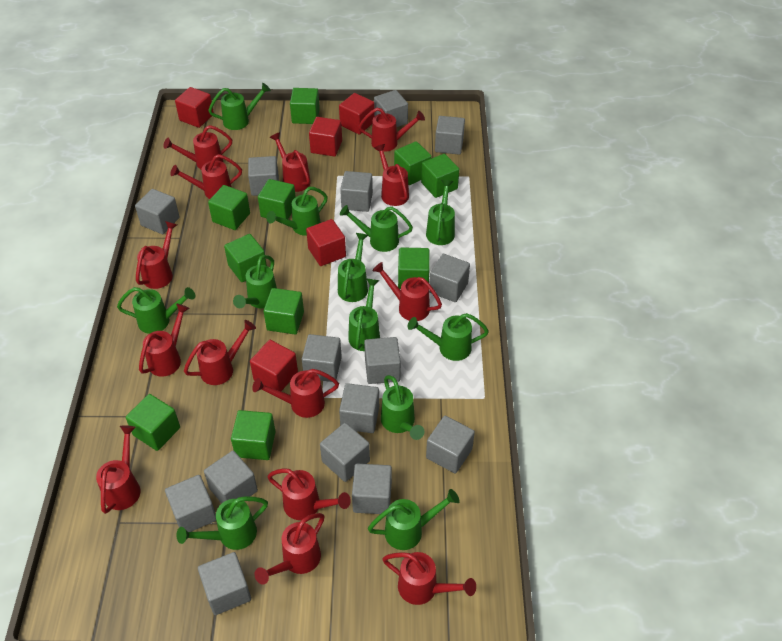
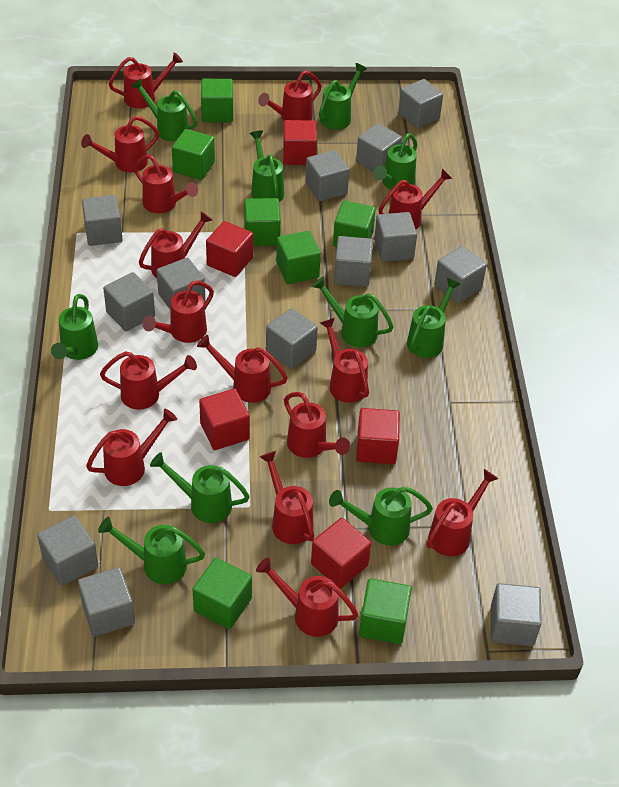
green cube: [126,394,180,451] [208,185,250,230] [224,234,267,282] [231,410,275,460] [258,179,296,219] [264,288,304,334] [290,88,320,124] [394,141,432,185] [398,247,430,289] [421,154,459,198] = 10 -> [172,129,215,180] [192,558,252,629] [201,79,233,122] [244,198,281,246] [276,231,321,284] [333,200,376,247] [359,578,412,644] = 7
green watering can: [117,287,195,334] [176,496,268,550] [208,83,271,130] [233,255,277,308] [266,187,328,236] [338,233,368,302] [340,205,413,252] [348,278,380,351] [368,489,460,550] [381,375,424,440] [408,313,489,361] [426,180,455,245] = 12 -> [51,294,98,360] [98,517,205,584] [131,78,198,141] [150,452,250,523] [249,130,284,202] [312,276,394,347] [319,63,367,130] [329,487,433,545] [373,133,417,190] [407,278,461,358] = 10
grey cube: [135,189,180,234] [165,475,216,532] [198,552,251,615] [204,451,258,504] [248,156,279,196] [302,334,342,382] [320,423,370,482] [339,383,379,433] [340,171,373,212] [352,464,392,514] [364,337,401,384] [374,90,408,127] [426,416,475,474] [429,254,470,302] [435,116,465,155] = 15 -> [37,515,98,586] [78,567,135,637] [82,195,123,246] [103,272,155,331] [157,257,205,310] [266,308,318,369] [305,150,349,201] [334,236,373,287] [356,123,402,172] [374,212,417,262] [398,79,443,128] [434,246,487,303] [491,583,542,646] = 13
red watering can: [96,425,140,514] [136,221,177,289] [139,304,189,377] [163,125,232,169] [170,154,242,199] [184,320,256,385] [252,369,339,418] [255,513,325,585] [267,468,351,520] [270,132,311,192] [358,108,425,152] [373,262,442,321] [374,144,409,206] [382,552,476,605] = 14 -> [81,116,159,172] [86,408,177,486] [100,351,197,410] [109,52,183,108] [134,155,198,213] [139,211,212,278] [142,281,214,343] [197,335,288,403] [256,557,358,637] [258,71,322,121] [260,451,314,544] [284,392,350,458] [320,318,369,403] [378,169,452,229] [427,469,499,556] = 15

